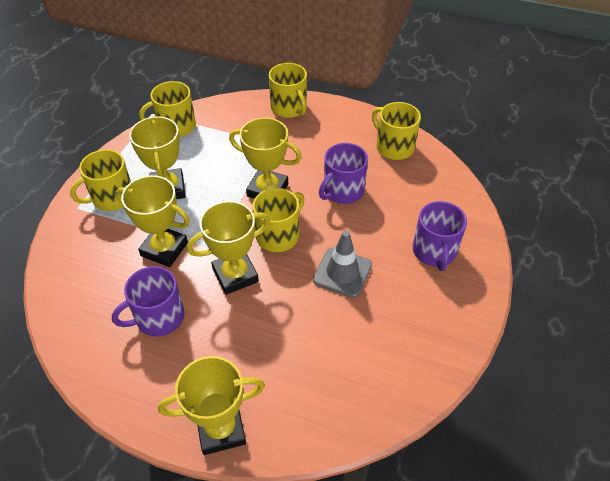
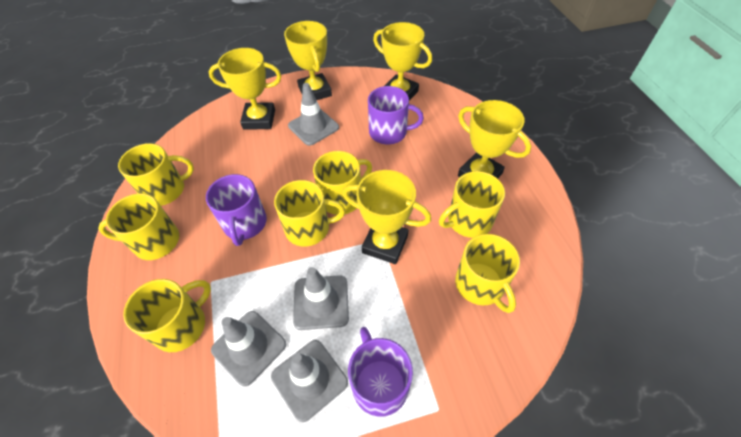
grey traffic cone: [313,231,372,298] = 1 -> [211,311,286,386] [271,340,348,422] [288,83,339,146] [293,267,349,330] = 4
yellow mug: [70,149,131,211] [139,81,196,137] [253,188,305,252] [269,63,307,118] [372,102,421,160] = 5 -> [98,193,179,260] [118,143,194,206] [123,279,211,352] [274,180,345,246] [313,151,372,215] [439,171,505,238] [455,234,520,313] = 7

